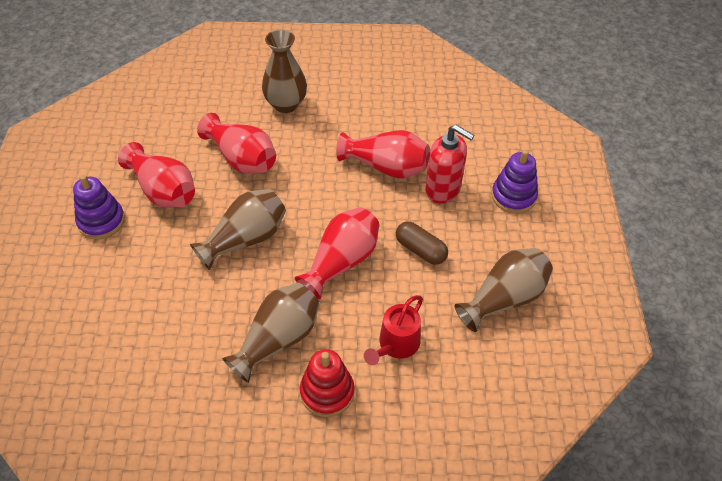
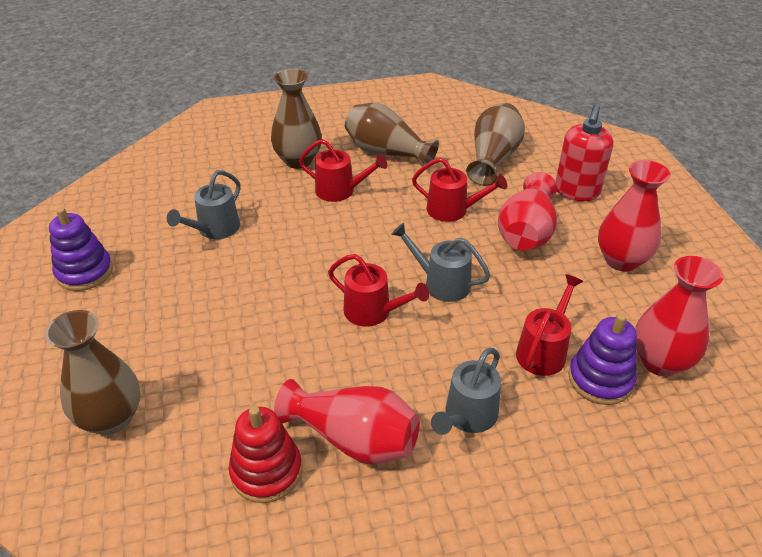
brown capsule: [396,222,448,265] = 1 -> none = 0
grey watering can: none = 0 -> [167,170,241,239] [391,223,491,302] [431,348,501,435] = 3
red watering can: [364,295,423,365] = 1 -> [299,139,388,202] [328,254,429,327] [412,158,507,222] [516,274,583,376] = 4

